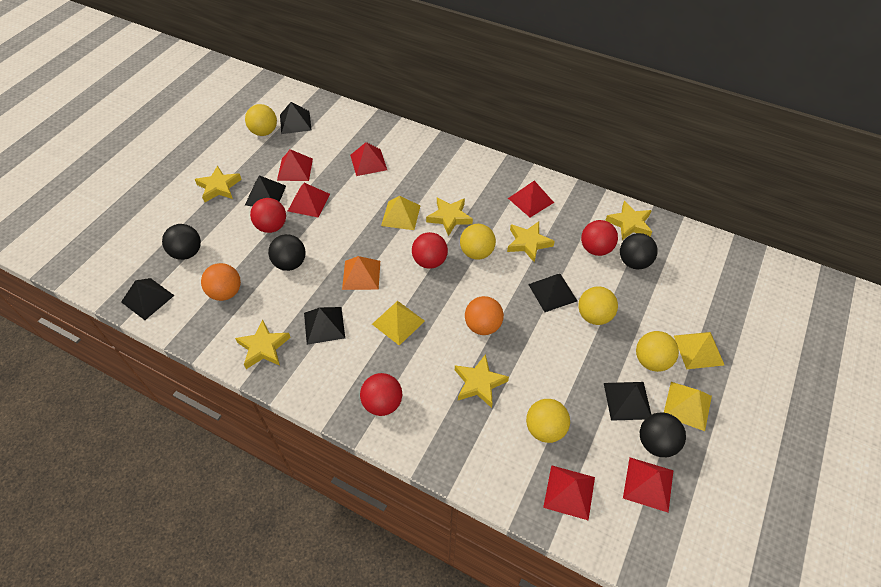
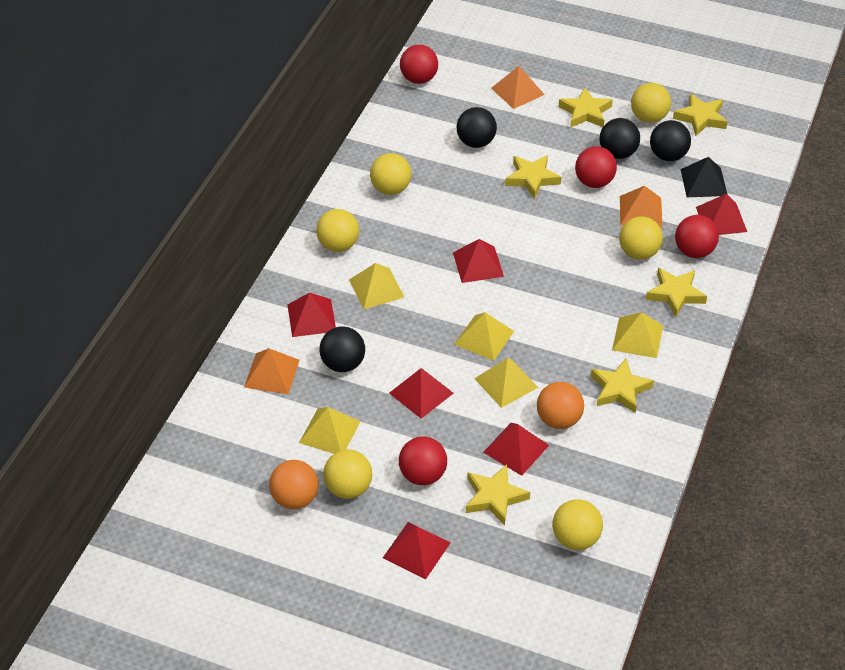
black pyramid: [121,278,174,320] [245,175,286,206] [280,102,312,134] [304,307,345,345] [528,274,577,312] [604,382,651,421] = 6 -> [681,157,727,197] = 1
orange pyramid: [342,256,380,290] = 1 -> [244,348,300,394] [491,66,545,109] [620,186,663,227] = 3
yellow ball: [245,104,277,136] [460,224,496,260] [526,399,570,443] [578,286,618,325] [636,331,679,372] = 5 -> [316,209,359,252] [323,450,372,499] [370,153,411,195] [552,499,603,550] [619,216,663,260] [631,83,671,123] = 6
yellow pyramid: [372,301,425,346] [381,196,421,230] [664,382,712,431] [674,332,724,369] = 4 -> [299,407,361,454] [349,263,405,309] [454,312,514,361] [474,358,538,408] [612,312,663,358] = 5

